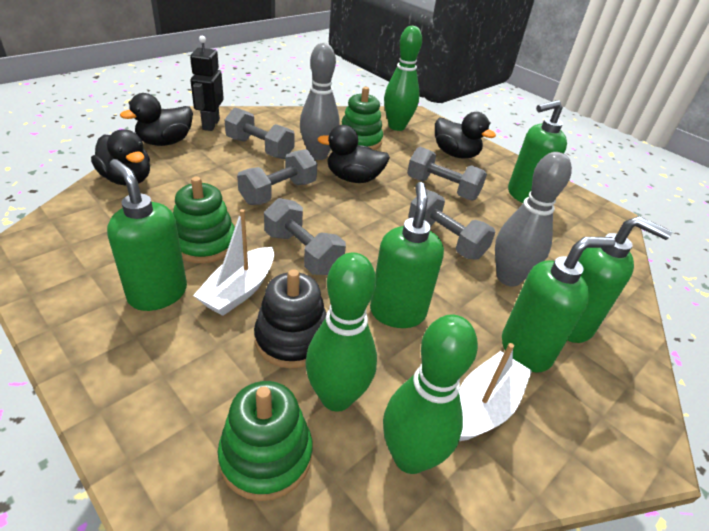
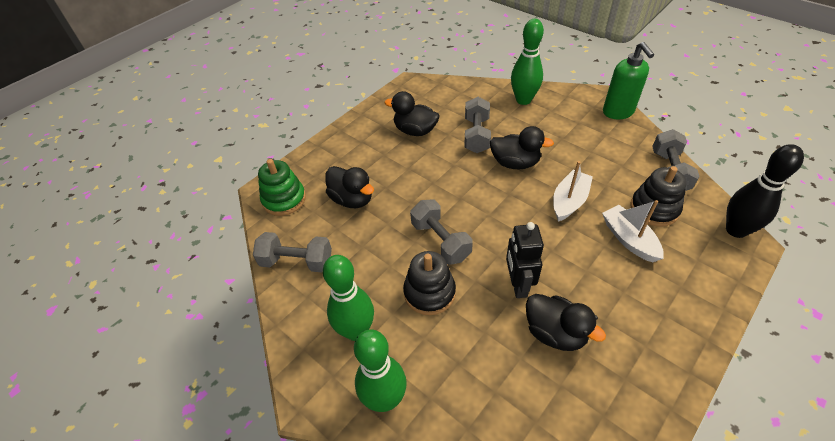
black bowling pin: none = 0 -> [726,144,804,238] = 1
black stacking toy: [254,269,326,368] = 1 -> [403,251,456,315] [630,166,687,227] = 2
green soap dispenser: [107,159,187,311] [370,182,444,328] [502,237,615,373] [508,100,567,203] [567,216,672,343] = 5 -> [603,42,654,120] = 1
green stacking toy: [173,177,235,263] [218,381,313,501] [341,87,383,150] = 3 -> [258,159,306,216] = 1
grey bowling pin: [300,43,340,160] [495,152,572,287] = 2 -> none = 0
grey dumbbell: [225,107,295,159] [237,149,317,205] [264,198,346,275] [407,147,487,200] [408,189,496,260] = 5 -> [253,232,332,273] [410,200,473,265] [464,97,491,153] [652,129,699,191] = 4

